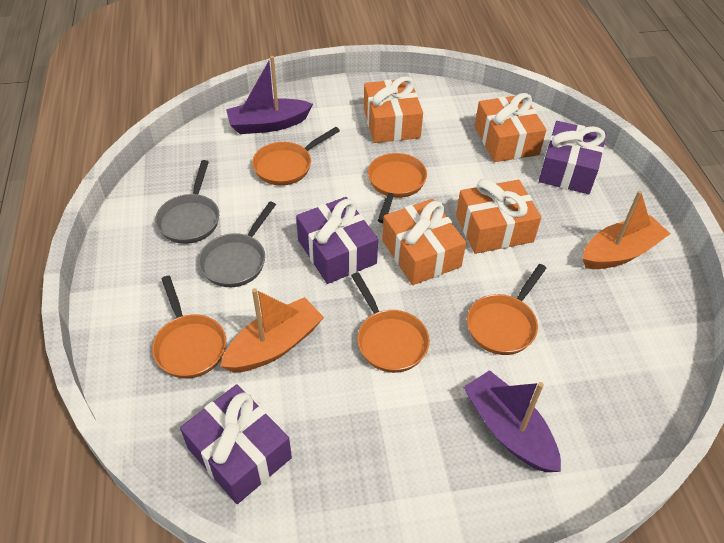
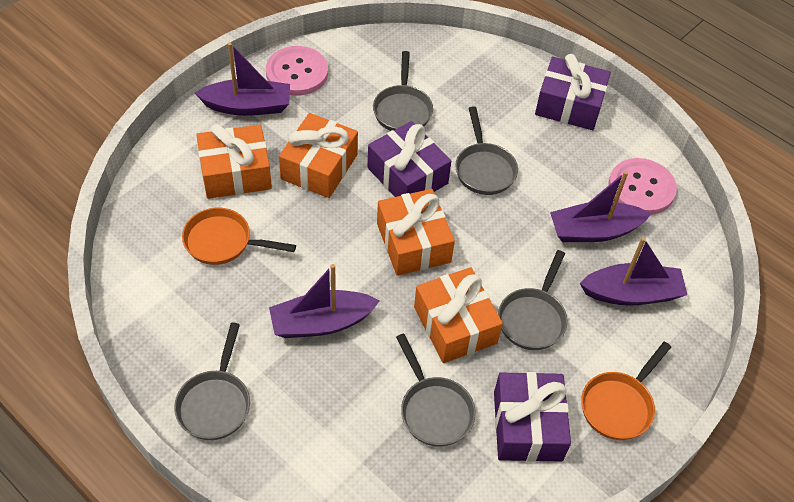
grey pan: [155,160,219,244] [198,201,276,287] = 2 -> [174,323,250,440] [373,51,433,131] [396,334,476,447] [455,106,518,195] [498,250,568,350] = 5
orange boat: [220,288,324,372] [583,190,670,269] = 2 -> none = 0
orange pan: [152,276,226,378] [252,127,340,186] [351,272,430,373] [368,153,427,223] [467,264,546,355] = 5 -> [182,208,296,265] [581,342,671,440] = 2
pink button: none = 0 -> [266,46,328,95] [608,158,677,215] = 2
purple boat: [226,56,313,134] [463,370,561,472] = 2 -> [195,42,290,116] [269,264,380,338] [550,171,651,242] [580,237,687,306] = 4

